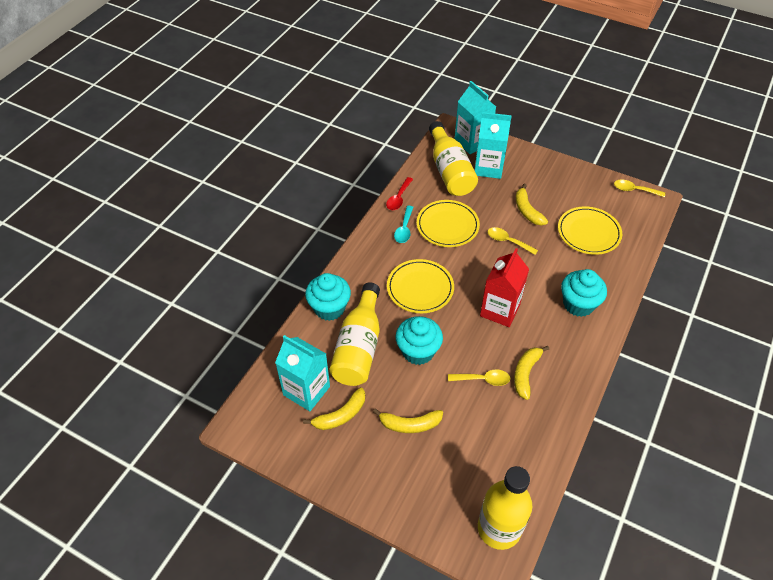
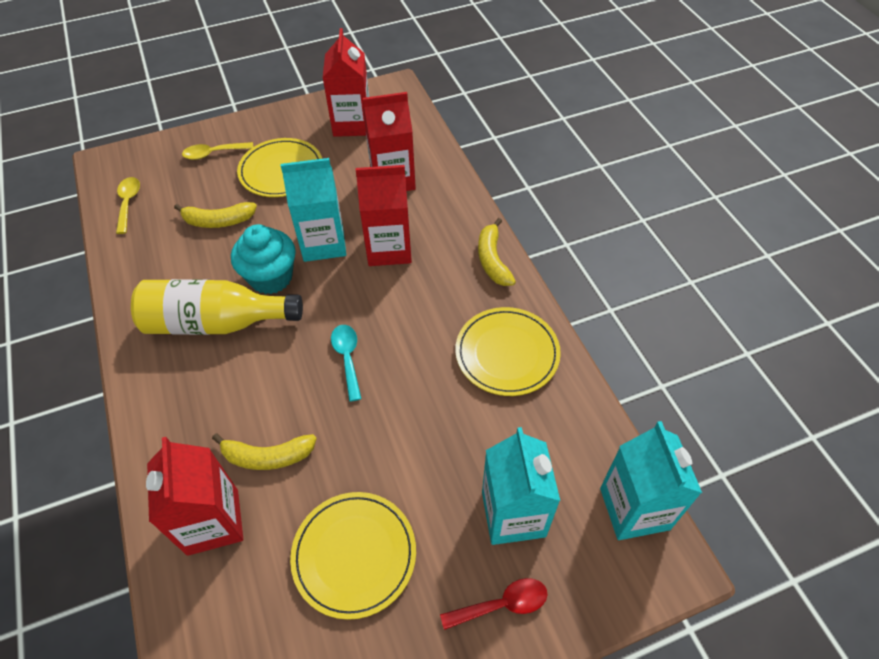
red carton: [480,248,529,327] = 1 -> [146,437,243,556] [323,28,369,137] [356,165,412,266] [363,92,416,191] = 4
turquoise cupcake: [305,273,351,321] [396,316,443,365] [561,269,607,317] = 3 -> [231,224,296,294] = 1
yellow banana: [303,387,365,430] [373,409,443,433] [514,346,549,400] [516,184,548,226] = 4 -> [174,202,257,228] [212,433,317,470] [478,218,516,286] = 3
yellow bottle: [329,282,380,386] [429,121,478,196] [478,466,532,550] = 3 -> [131,279,303,335] = 1
yellow spoon: [448,369,510,386] [488,227,538,255] [614,180,665,197] = 3 -> [116,177,140,234] [182,142,253,160] = 2

